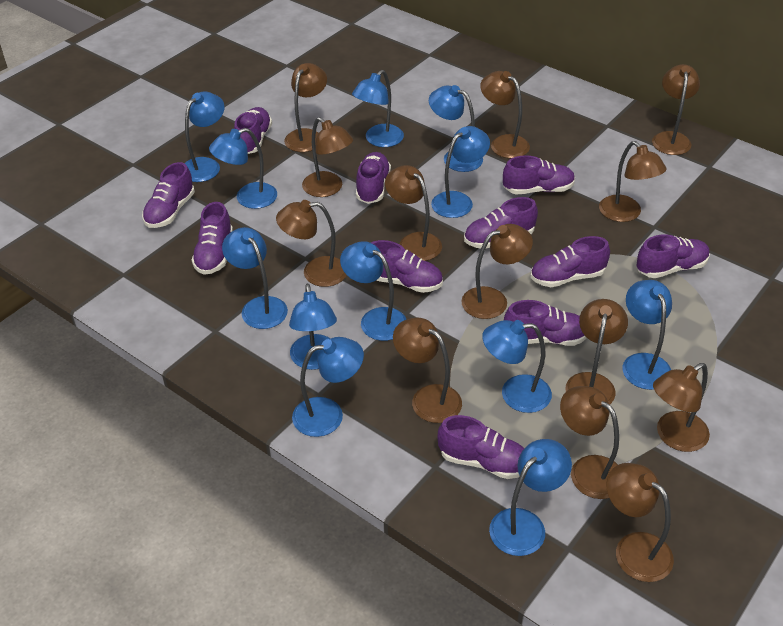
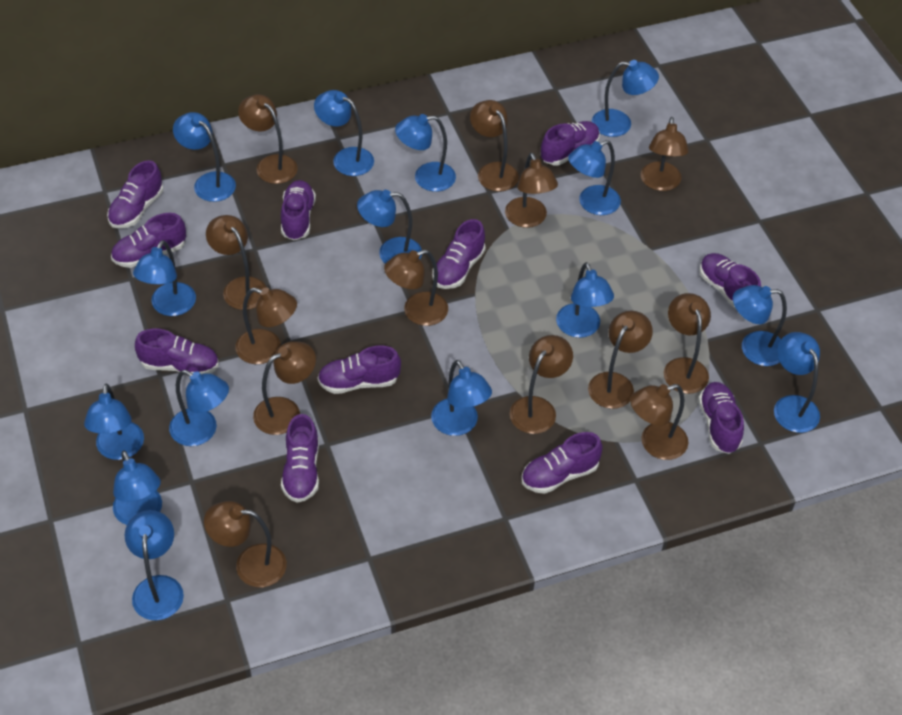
blue lamp: [185,91,225,182] [209,128,277,209] [222,227,288,329] [289,284,337,370] [292,337,364,437] [340,241,407,341] [352,70,404,147] [429,85,483,172] [431,126,490,218] [482,320,552,413] [489,439,572,556] [622,280,672,390] = 12 -> [84,384,144,460] [113,450,162,525] [125,510,184,620] [133,240,196,316] [169,370,229,446] [173,112,236,202] [314,90,374,176] [357,190,422,264] [395,114,456,192] [431,360,492,436] [556,262,614,338] [568,140,621,215] [592,60,659,137] [733,285,787,366] [774,332,820,433] = 15

